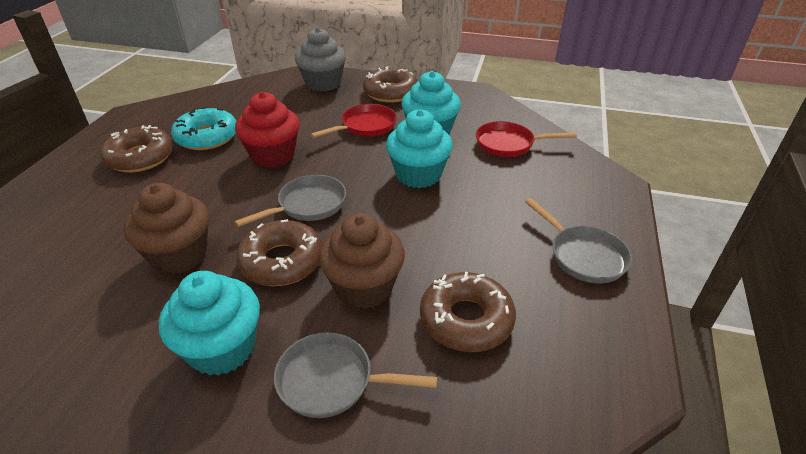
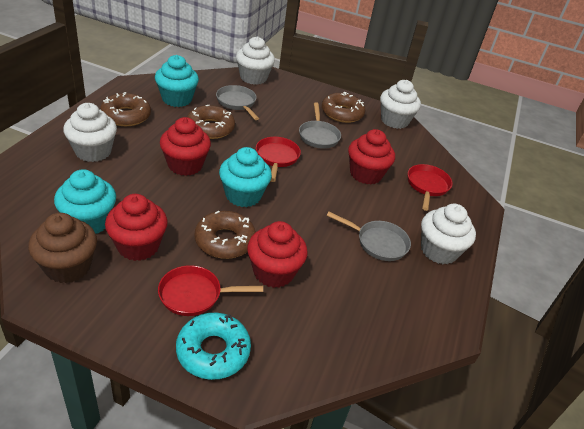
brown cupcake: [124,183,209,274] [318,213,405,309] = 2 -> [28,213,97,283] = 1
grey cupcake: [295,27,346,92] = 1 -> none = 0
red cupcake: [235,92,300,168] = 1 -> [105,194,168,261] [160,117,211,176] [247,221,308,288] [348,129,395,185] = 4
red pan: [310,104,397,138] [476,121,577,157] = 2 -> [158,265,263,316] [256,137,301,182] [408,164,453,211] = 3
white cupcake: none = 0 -> [63,103,117,162] [236,36,275,85] [380,80,421,129] [421,204,476,264] = 4

